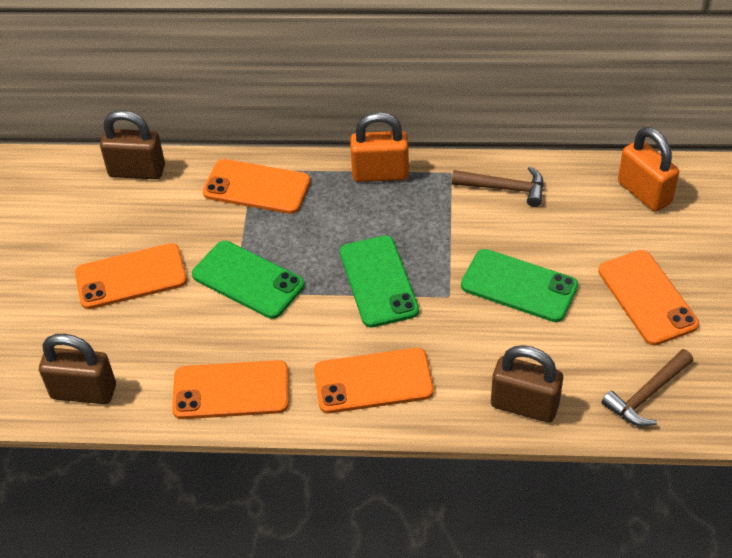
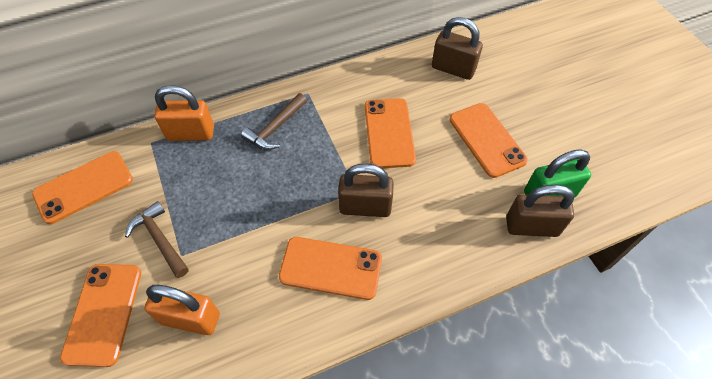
green padlock: none = 0 -> [524,149,591,198] = 1
green phone: [192,241,304,319] [340,235,419,328] [461,249,578,322] = 3 -> none = 0

